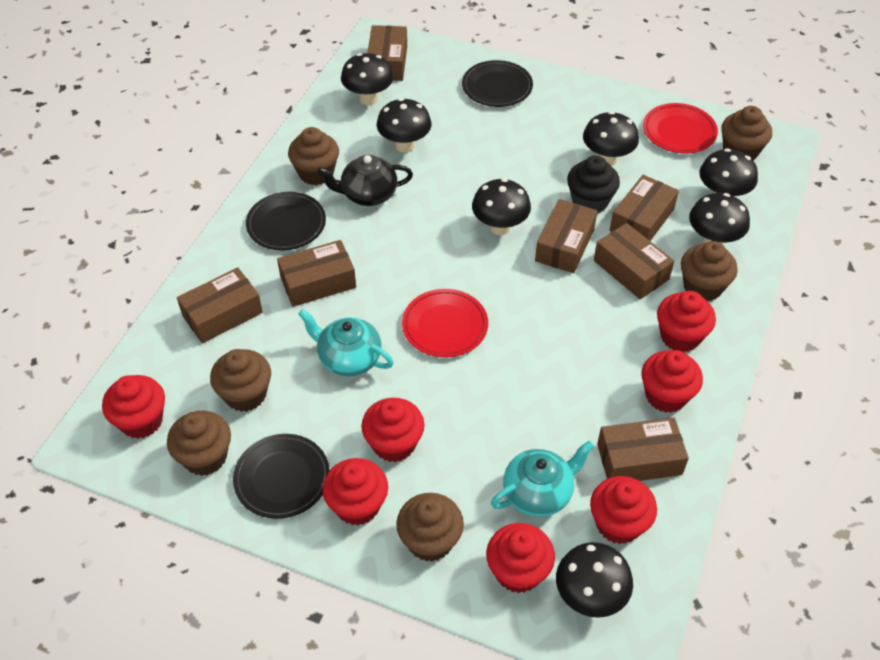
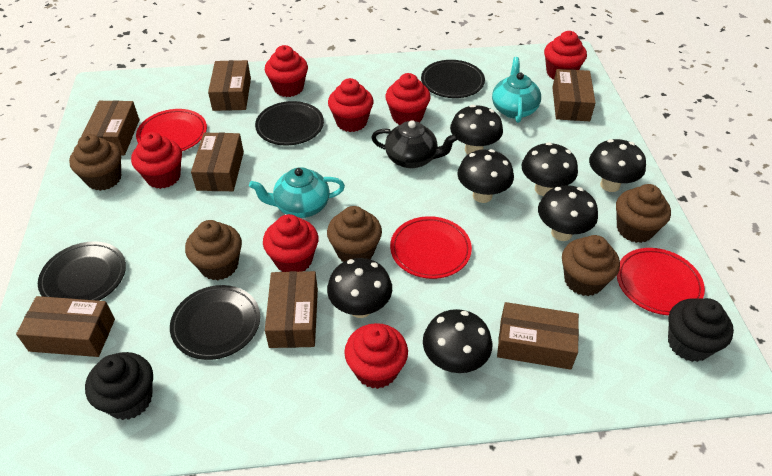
black cupcake: [567,155,620,213] = 1 -> [85,352,153,420] [668,298,734,362] = 2
black plate: [233,434,330,519] [246,192,326,251] [462,60,533,107] = 3 -> [38,241,126,301] [170,285,260,360] [255,101,324,146] [421,60,485,98] = 4
brown cupcake: [167,411,231,476] [210,349,271,412] [288,127,339,185] [396,493,464,562] [681,241,738,301] [722,106,772,161] = 6 -> [69,134,121,191] [185,220,242,280] [327,206,382,262] [562,235,620,296] [616,184,671,243] = 5
red plate: [402,289,488,357] [643,103,718,154] = 2 -> [136,109,207,151] [390,216,472,279] [617,248,705,315] = 3

